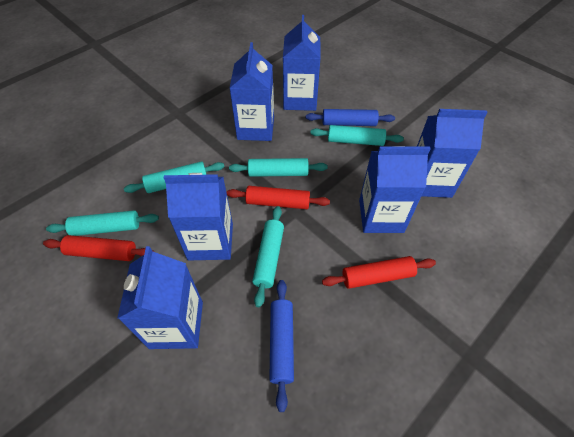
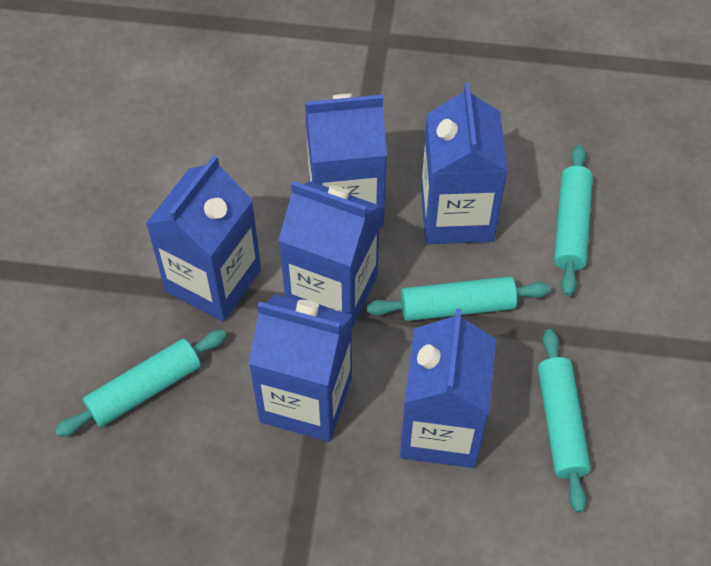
blue rolling pin: [269,280,294,412] [306,109,395,126] = 2 -> none = 0
red rolling pin: [43,235,154,261] [227,186,330,209] [322,256,436,289] = 3 -> none = 0
turquoise rolling pin: [46,210,159,236] [124,161,224,193] [229,158,327,177] [252,206,284,307] [310,125,404,146] = 5 -> [55,330,226,437] [366,276,551,321] [538,329,591,513] [554,145,593,296] = 4

